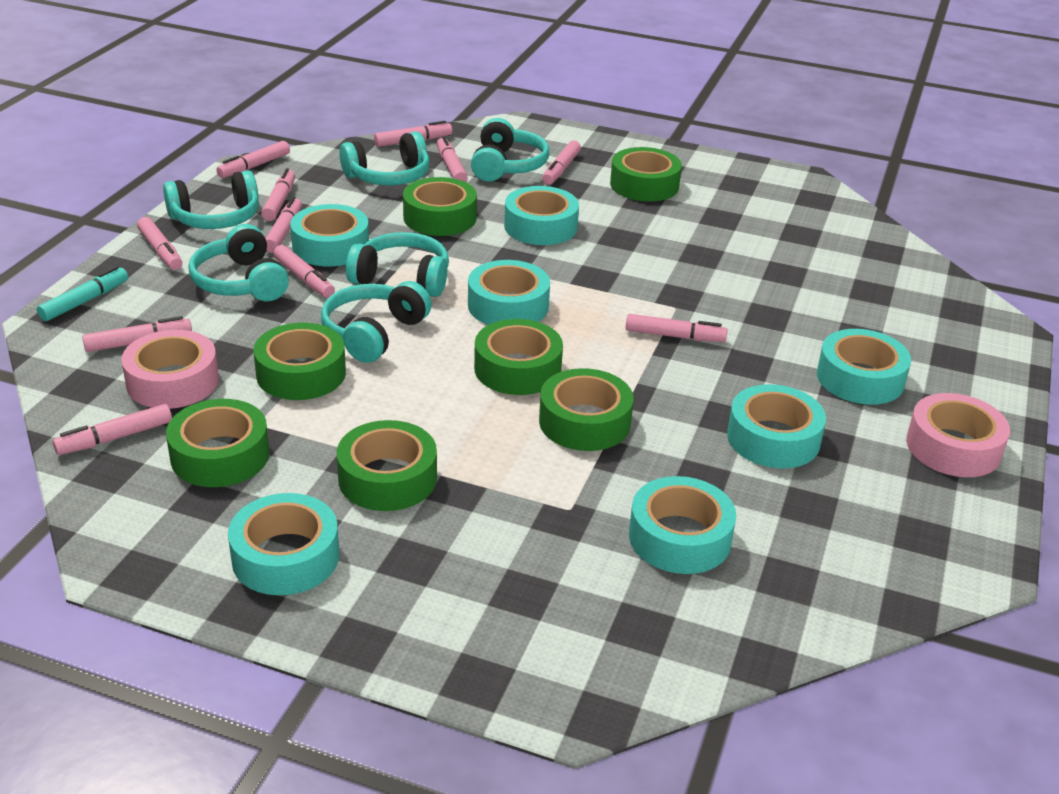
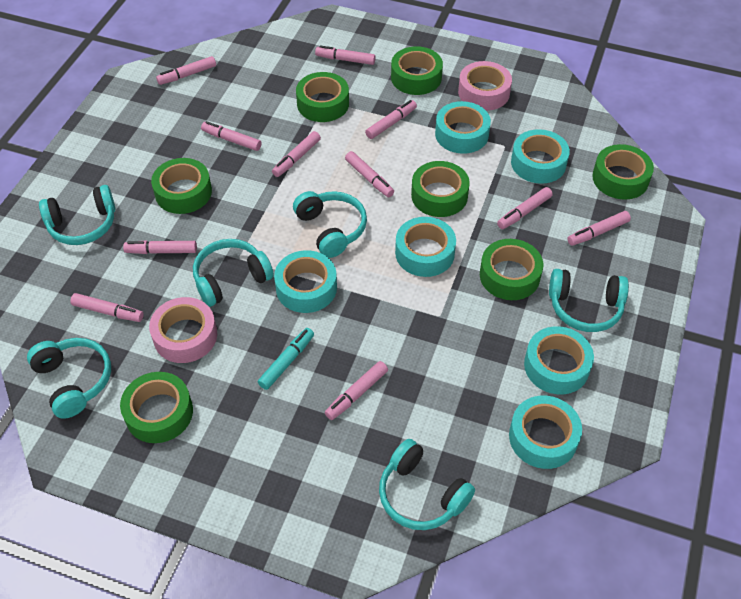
turquoise tape: [228,493,339,595] [290,204,369,267] [468,260,550,325] [504,186,579,245] [629,476,736,574] [727,384,826,468] [817,329,911,405] = 7 -> [274,250,337,313] [395,217,456,277] [435,101,491,154] [509,396,582,469] [511,129,570,184] [524,326,594,394] = 6

